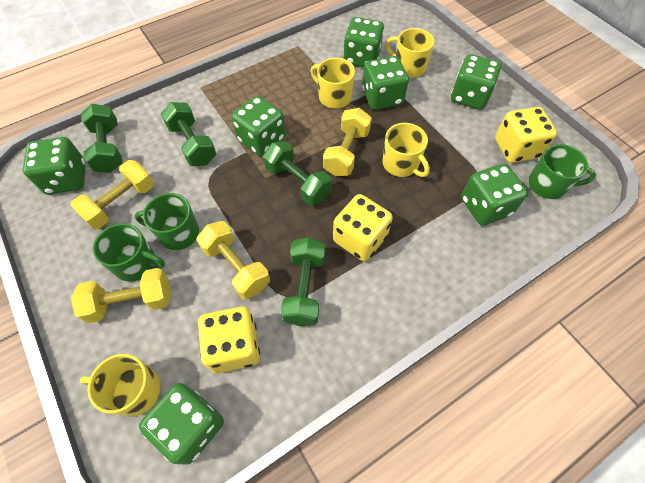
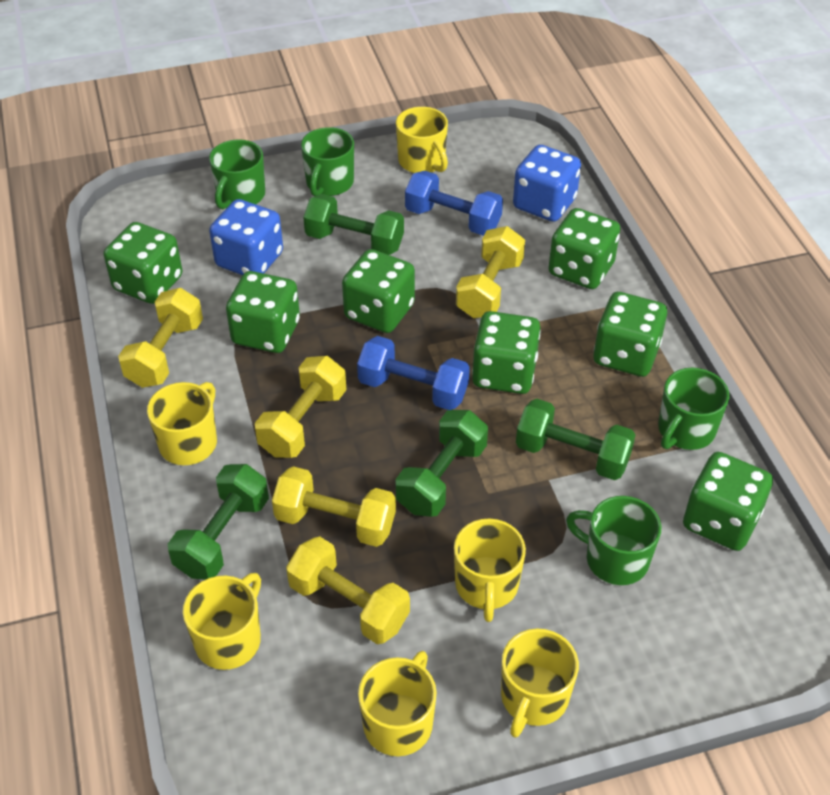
blue dice: none = 0 -> [209,199,283,275] [513,145,581,222] = 2
blue dumbbell: none = 0 -> [357,336,470,410] [405,171,503,236] = 2
green mug: [93,223,165,282] [134,193,199,250] [528,144,596,199] = 3 -> [209,139,265,209] [301,127,354,197] [566,496,661,585] [658,368,729,450] = 4
yellow dice: [198,307,260,373] [333,194,393,261] [495,107,557,163] = 3 -> none = 0
yellow dumbbell: [70,160,154,229] [71,268,171,323] [196,221,270,300] [323,108,372,176] = 4 -> [118,288,203,388] [255,356,346,458] [272,466,396,547] [286,537,410,644] [456,226,525,318] = 5
yellow mug: [80,354,161,416] [310,58,355,109] [382,123,430,177] [385,28,434,78] = 4 -> [147,382,217,465] [183,573,261,670] [358,651,437,756] [396,107,448,173] [454,518,526,622] [501,629,579,738] = 6

